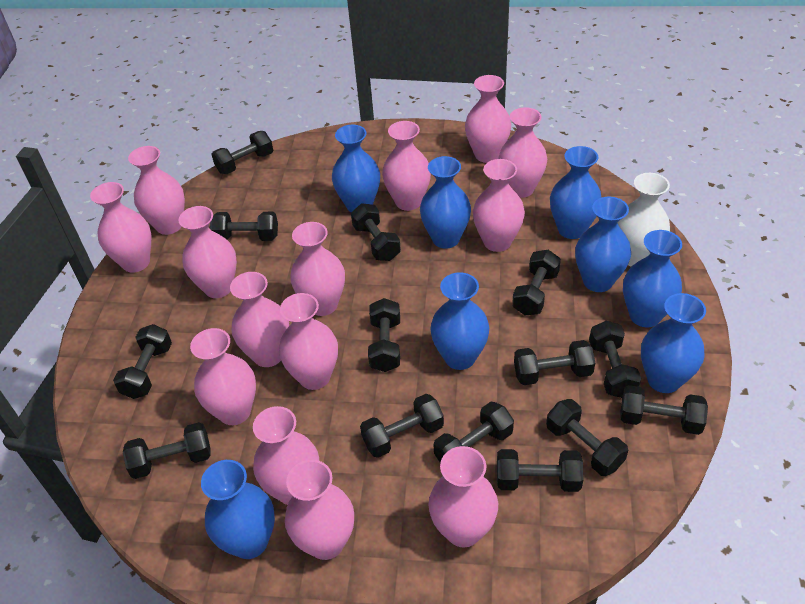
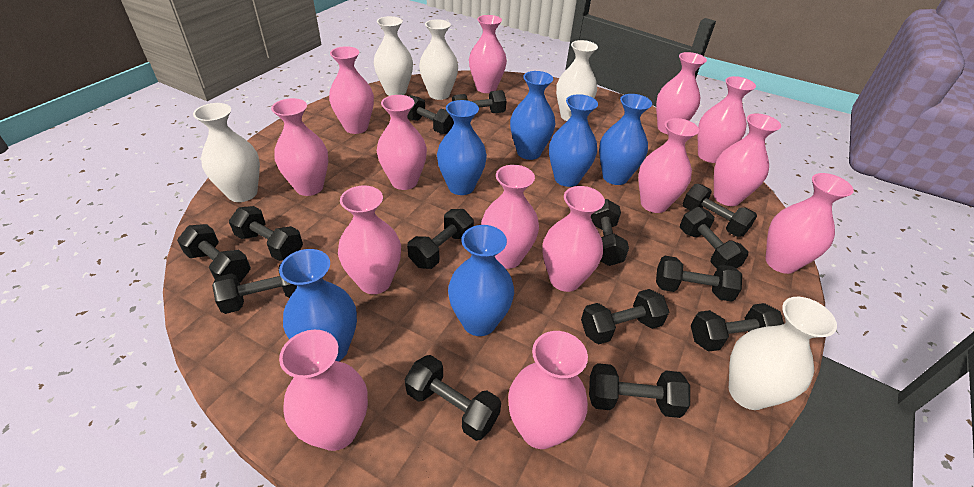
blue vase: [201,460,275,559] [332,125,380,212] [420,156,471,249] [430,272,489,370] [550,146,602,239] [575,197,631,292] [623,230,682,327] [641,293,706,393] = 8 -> [279,249,357,361] [437,100,487,195] [448,225,514,336] [510,71,555,160] [549,94,598,187] [599,94,652,185] = 6
white vase: [618,173,670,267] = 1 -> [193,103,260,202] [374,16,413,96] [419,19,458,100] [556,40,598,121] [729,297,837,410] = 5

